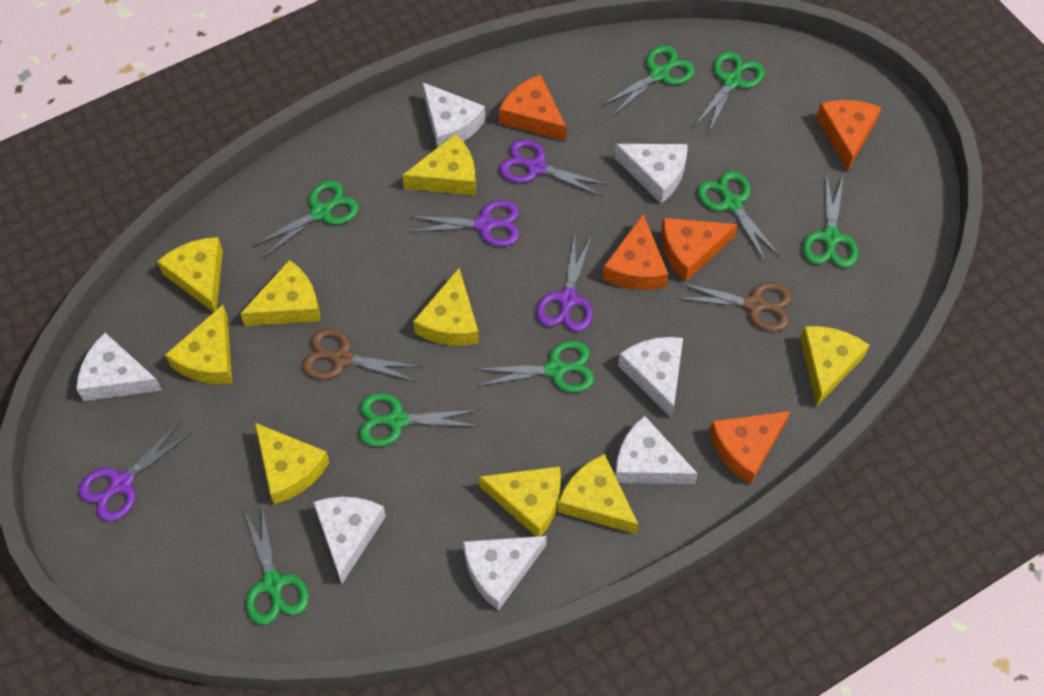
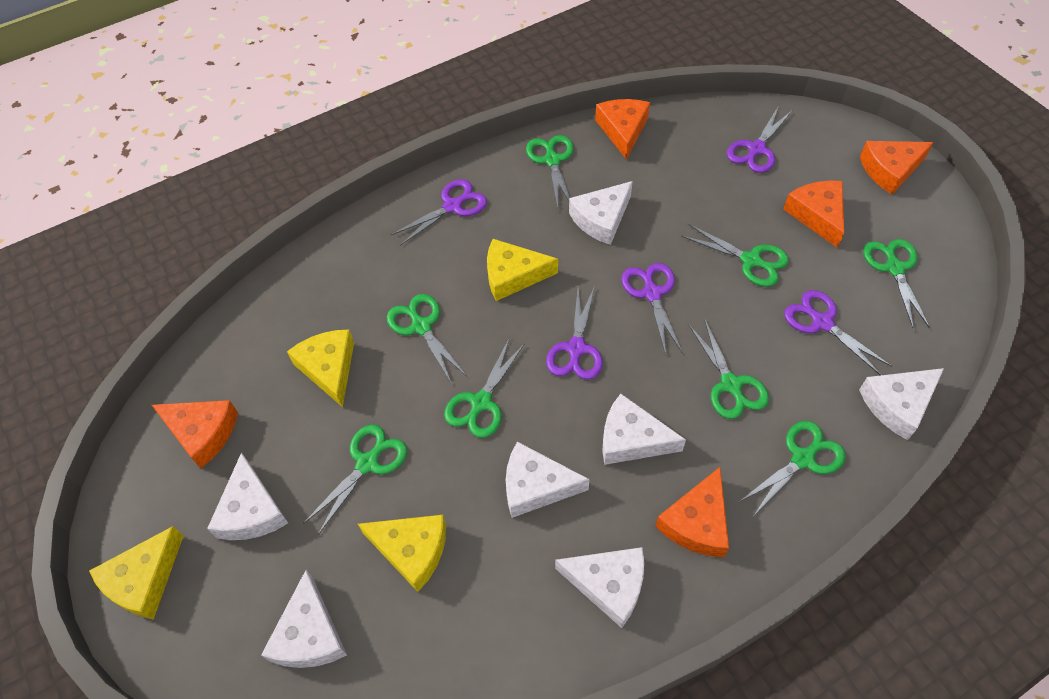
brown scissors: [302,328,422,382] [675,282,792,332] = 2 -> none = 0
purple scissors: [78,421,192,521] [408,200,520,247] [499,139,609,197] [536,234,593,332] = 4 -> [391,179,487,246] [546,285,603,380] [621,263,683,355] [727,107,792,173] [784,290,892,376] = 5
yellow cheese: [157,237,223,312] [165,305,232,384] [240,260,321,326] [255,423,330,505] [402,134,476,195] [413,268,479,346] [479,466,561,537] [558,454,638,534] [800,326,870,407] = 9 -> [89,526,183,620] [287,330,354,407] [358,515,446,592] [487,239,558,301] = 4

